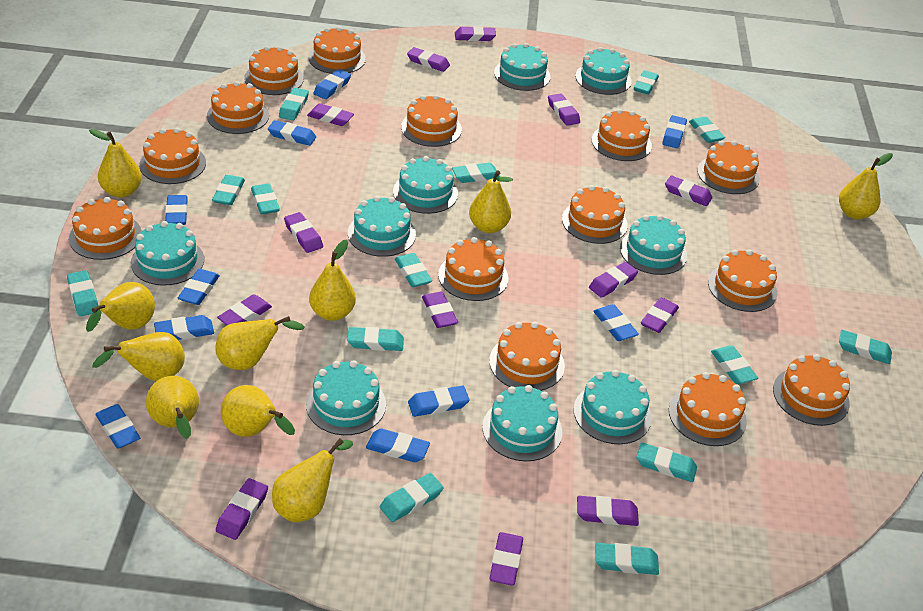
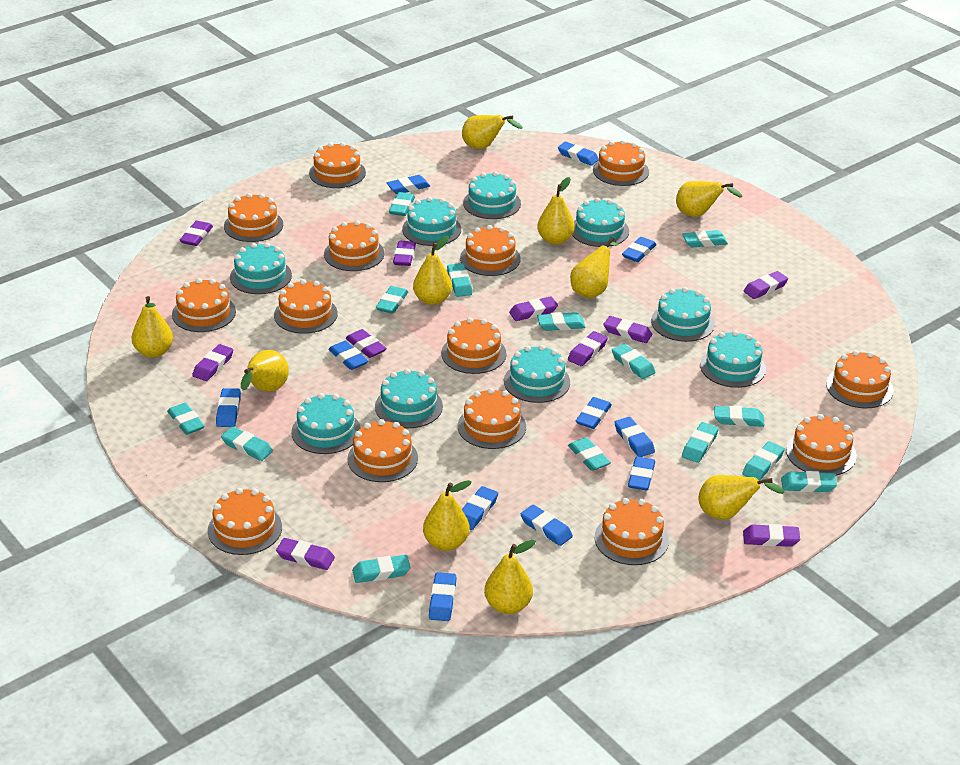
blue eraser: [96,404,140,449] [154,315,214,340] [165,195,188,225] [178,269,220,305] [268,120,316,146] [313,69,351,99] [366,429,430,462] [408,386,469,417] [593,304,639,341] [662,115,687,148] = 10 -> [216,388,241,427] [328,341,368,370] [387,175,430,194] [429,572,457,621] [462,486,498,530] [521,505,573,546] [558,142,598,166] [576,397,612,429] [614,417,655,457] [622,237,657,262] [628,456,655,491] = 11
purple eraser: [216,478,268,540] [217,294,272,325] [284,212,323,253] [307,103,354,126] [407,47,450,72] [422,292,458,328] [455,26,496,41] [489,532,523,586] [548,93,580,126] [577,496,639,526] [589,262,638,298] [641,298,679,333] [665,176,712,206] = 13 -> [180,221,213,246] [192,344,233,381] [276,538,335,570] [346,329,387,358] [393,241,416,266] [509,296,558,321] [568,331,608,366] [603,316,652,343] [743,524,800,547] [744,271,788,299] = 10

